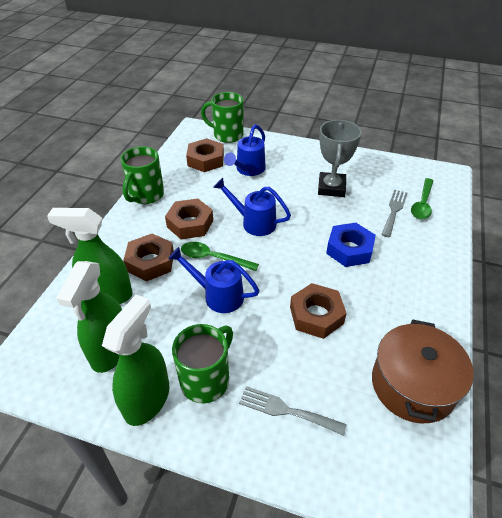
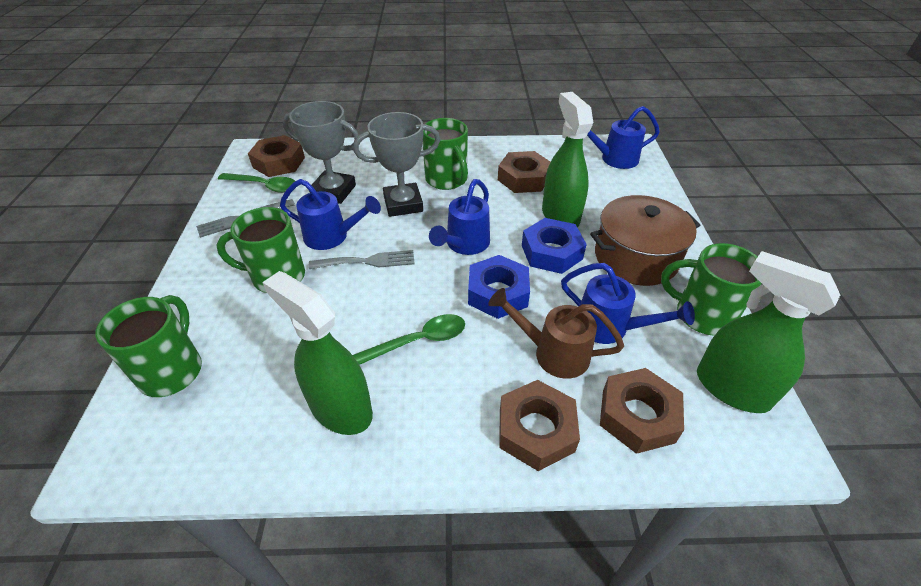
blue nut: [326,223,376,267] = 1 -> [468,255,530,319] [522,218,587,274] = 2
blue watering can: [168,247,259,313] [213,178,291,236] [224,124,266,176] = 3 -> [280,179,381,250] [429,179,490,255] [561,263,695,344] [587,106,660,169] = 4
brown watering can: none = 0 -> [488,288,624,379] = 1
green mug: [121,146,164,204] [172,324,233,403] [201,92,243,143] = 3 -> [95,295,202,397] [216,207,305,293] [423,118,468,190] [661,243,762,336] = 4
grey trophy: [318,120,362,197] = 1 -> [283,101,359,204] [353,112,440,217] = 2

